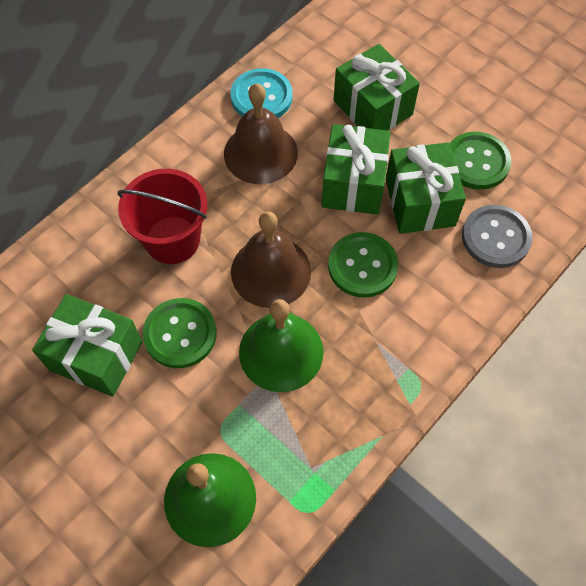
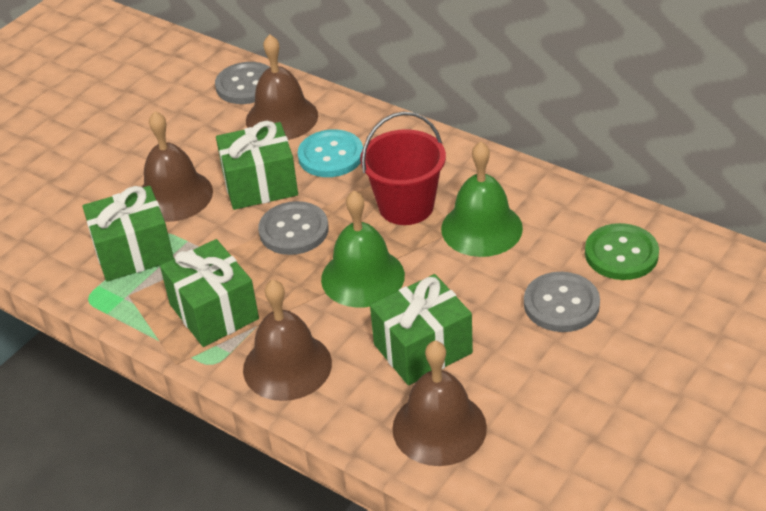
brown bell: [224,83,298,184] [231,211,311,308] = 2 -> [142,111,213,222] [243,279,332,401] [246,34,318,140] [392,341,487,466] = 4
green button: [143,298,217,368] [328,232,398,298] [450,132,511,190] = 3 -> [585,223,659,280] = 1
grey button: [462,205,533,268] = 1 -> [215,62,270,104] [258,201,329,255] [524,272,600,332] = 3

